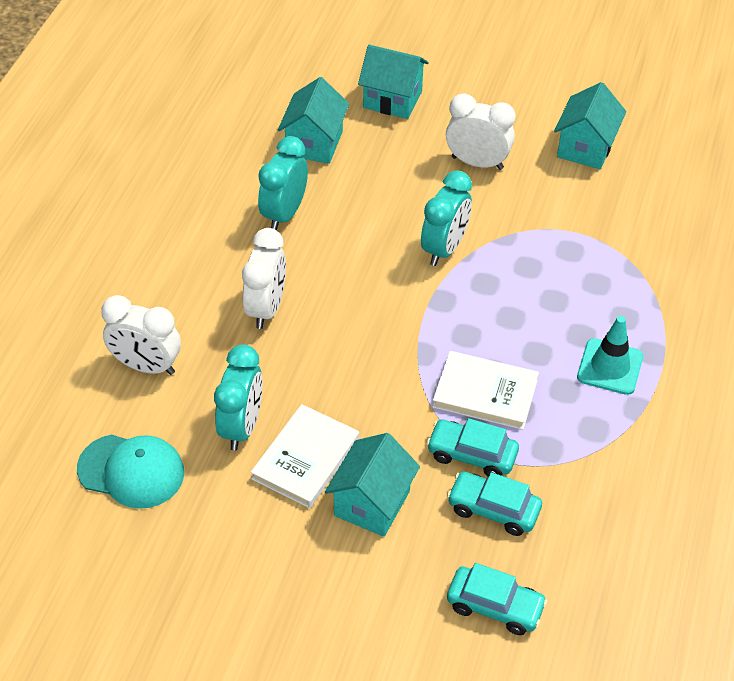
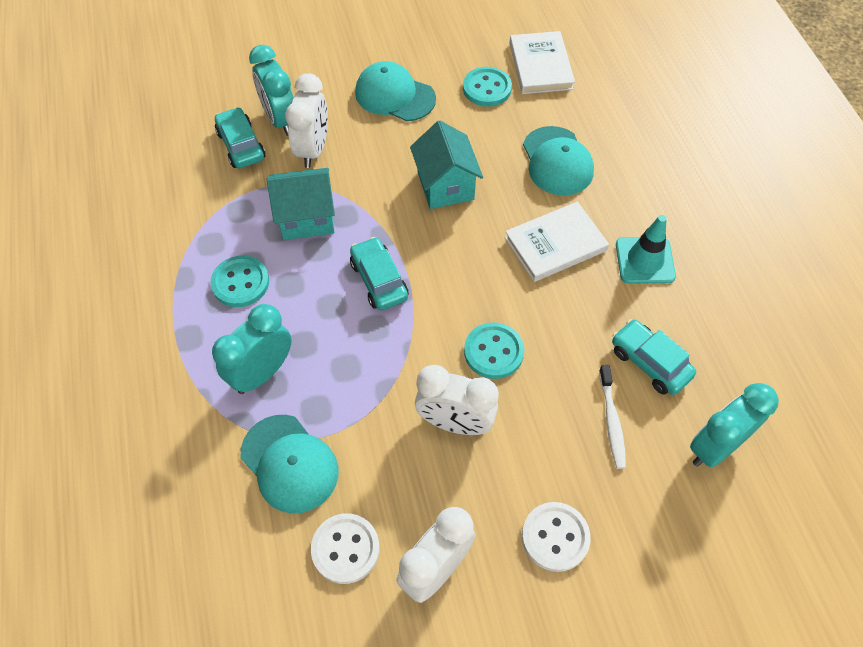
turquoise button: none = 0 -> [211,255,269,307] [463,67,512,107] [464,323,525,379] = 3
turquoise cap: [77,435,184,509] = 1 -> [241,415,338,514] [355,61,436,121] [523,126,594,196] = 3
turquoise house: [278,77,349,164] [325,433,420,537] [358,45,428,119] [554,82,626,169] = 4 -> [267,168,335,240] [410,120,483,209] = 2
white button: none = 0 -> [311,513,380,584] [522,502,591,572] = 2
white toothbrush: none = 0 -> [599,365,626,469] = 1

